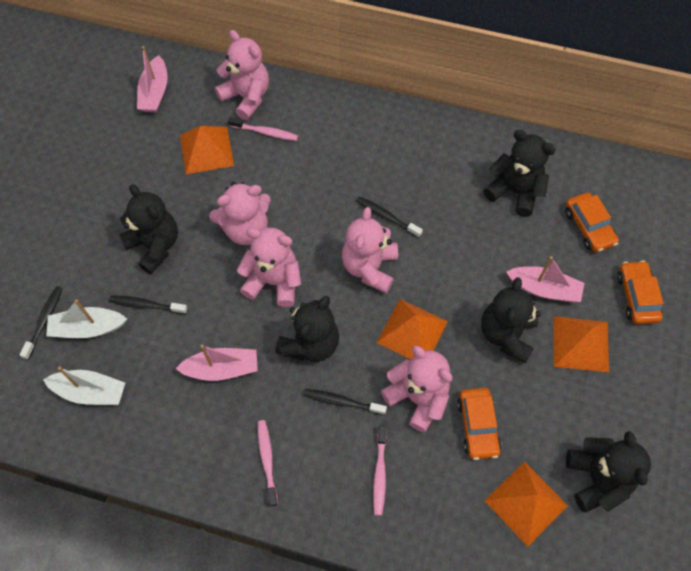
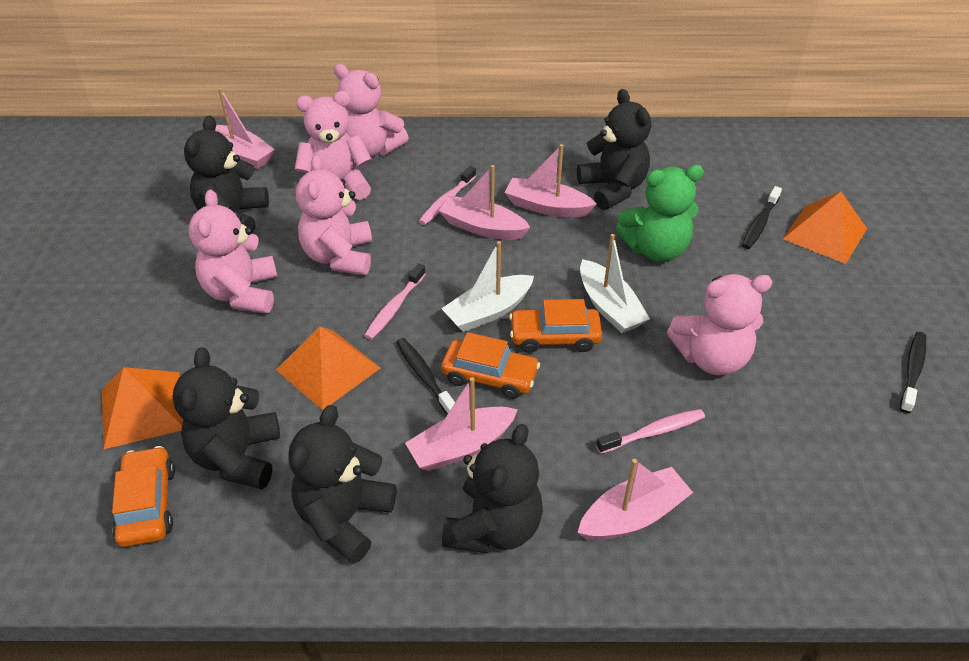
black toothbrush: [19,286,63,360] [109,295,188,314] [304,389,387,415] [356,196,423,238] = 4 -> [396,338,455,415] [742,186,782,249] [900,332,926,413] = 3
green teddy bear: none = 0 -> [616,165,704,262] = 1
orange pyramid: [180,126,234,174] [376,299,448,360] [484,461,568,547] [554,316,609,372] = 4 -> [102,367,183,449] [276,326,380,410] [783,191,867,264] = 3
pink boat: [137,46,168,113] [175,345,258,381] [506,256,585,302] = 3 -> [215,88,275,169] [405,377,518,471] [439,165,531,240] [504,144,596,217] [577,459,693,541] = 5

